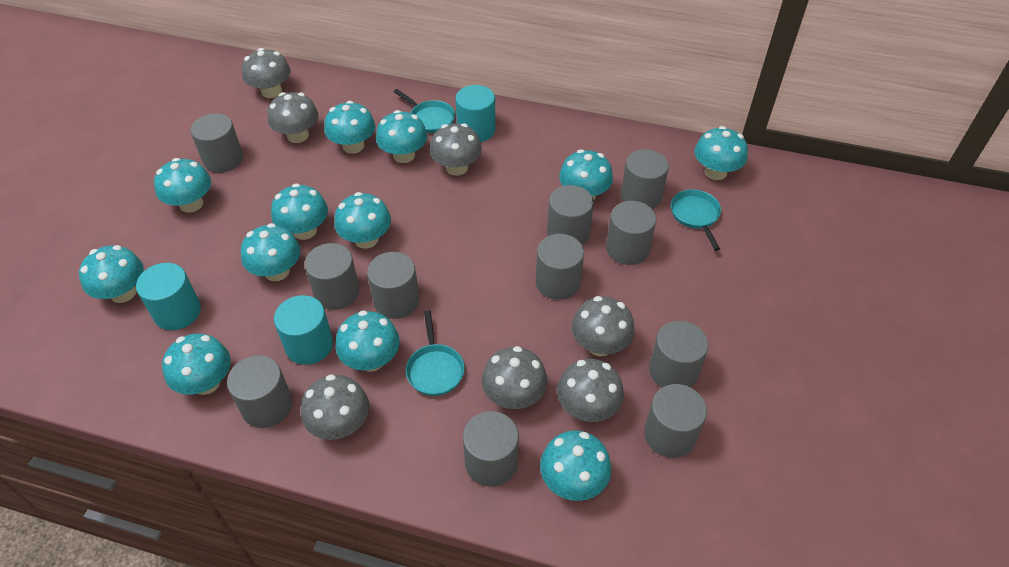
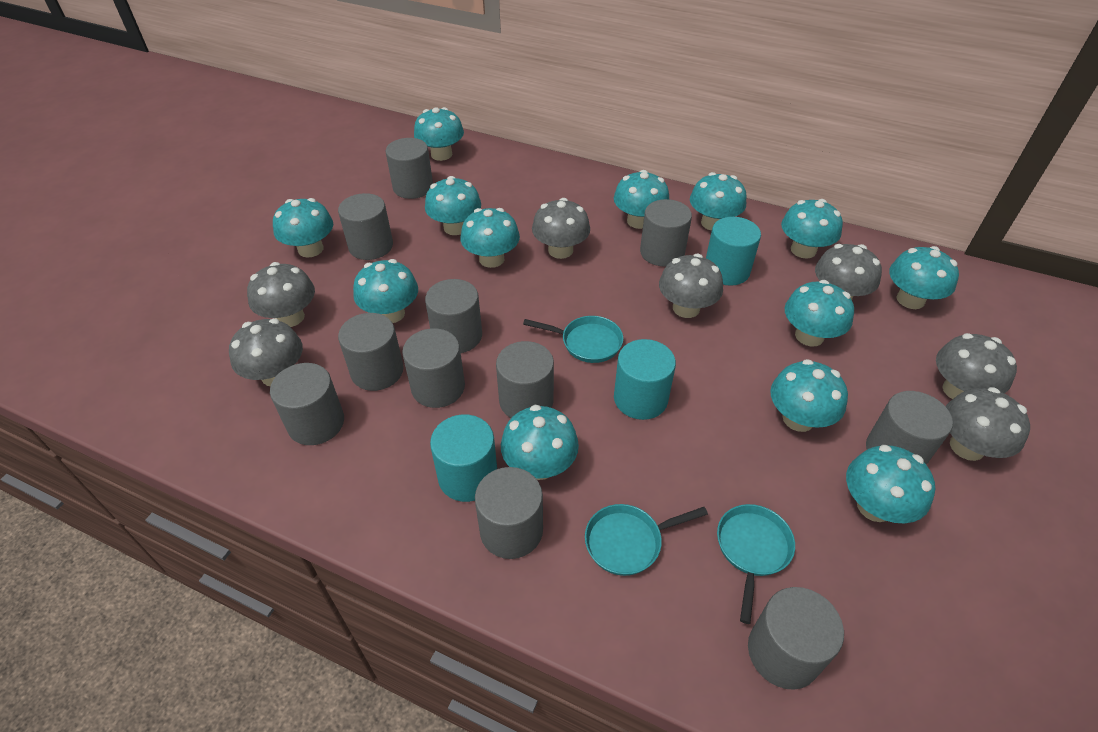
turquoise mushroom: [79,245,144,303] [154,158,211,213] [162,334,231,395] [241,223,301,281] [271,183,328,240] [324,101,375,154] [334,192,391,249] [335,310,400,372] [376,110,427,163] [540,430,611,501] [559,149,613,201] [694,126,748,180] = 12 -> [273,198,333,258] [353,259,418,323] [414,107,464,161] [425,176,481,235] [460,208,520,268] [501,405,579,480] [614,170,669,229] [690,172,746,230] [770,359,848,432] [781,199,843,259] [785,280,854,347] [846,445,935,523] [889,246,959,309] = 13

